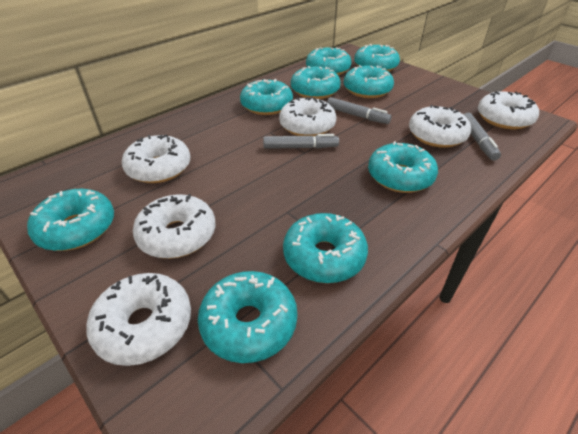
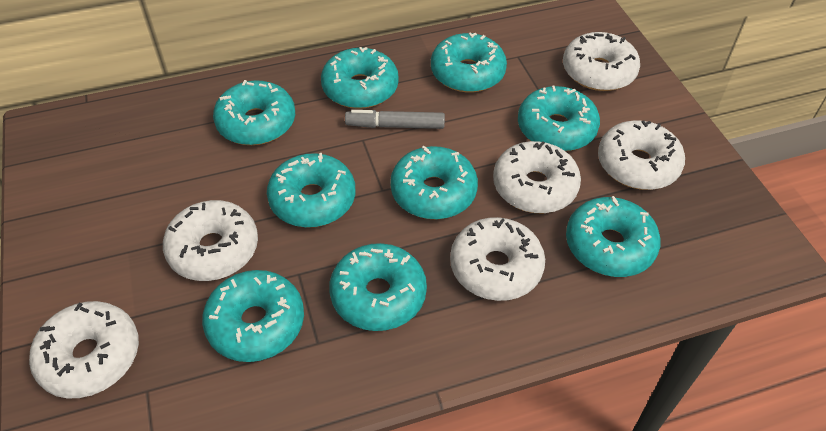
grey marker: [263,134,339,149] [327,97,392,124] [463,113,501,161] = 3 -> [345,110,445,129] = 1

